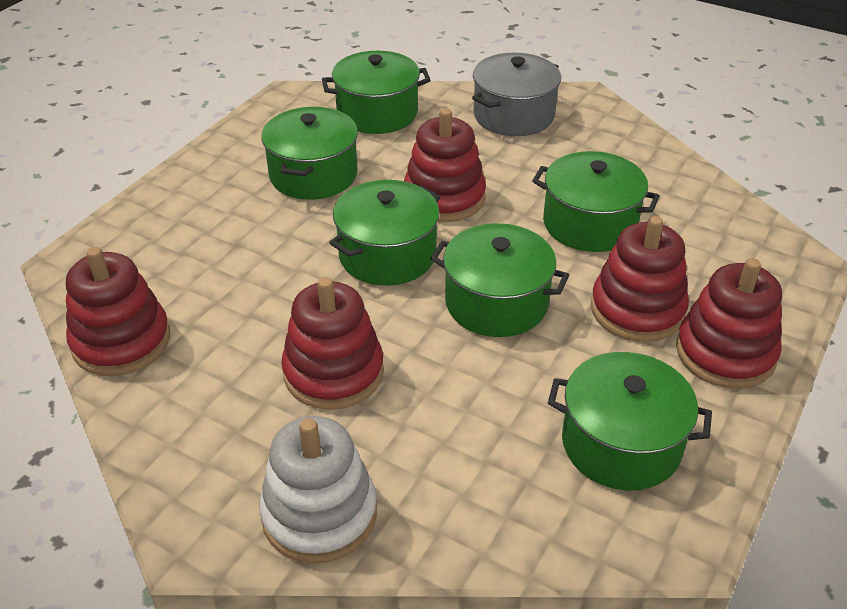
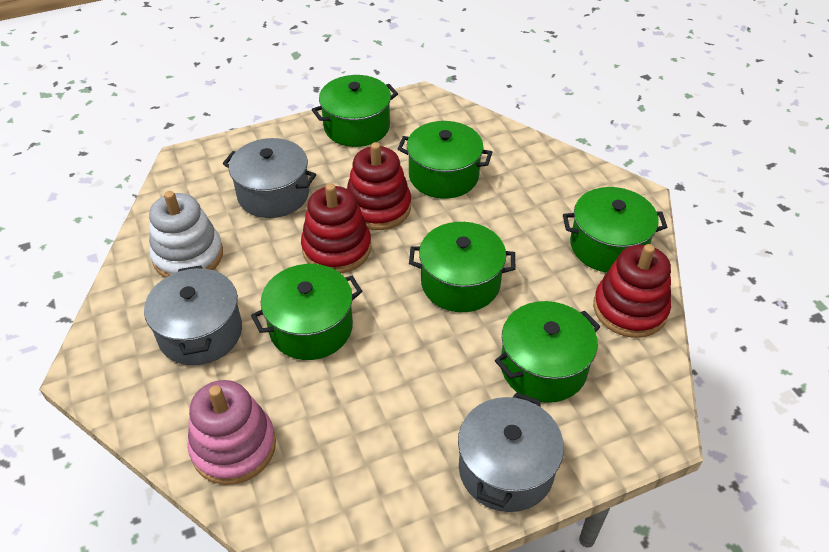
grey pot: [472,53,561,136] = 1 -> [144,265,242,365] [223,138,316,218] [458,392,564,512] = 3
pink stacking toy: none = 0 -> [187,380,276,485] = 1
red stacking toy: [66,247,170,376] [281,277,384,410] [404,108,486,222] [591,216,689,342] [676,258,782,389] = 5 -> [301,183,371,273] [347,142,411,230] [593,244,671,338] = 3

